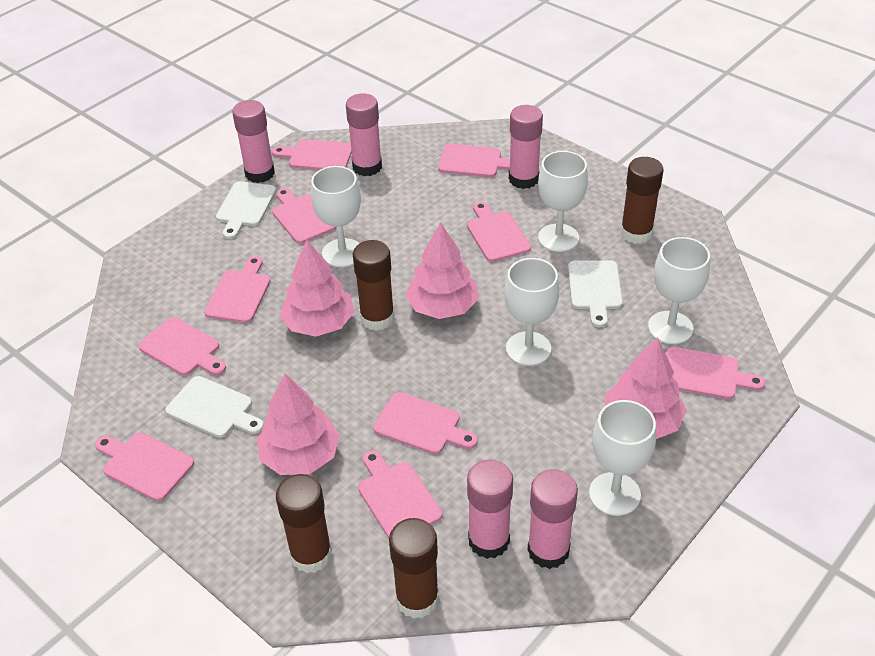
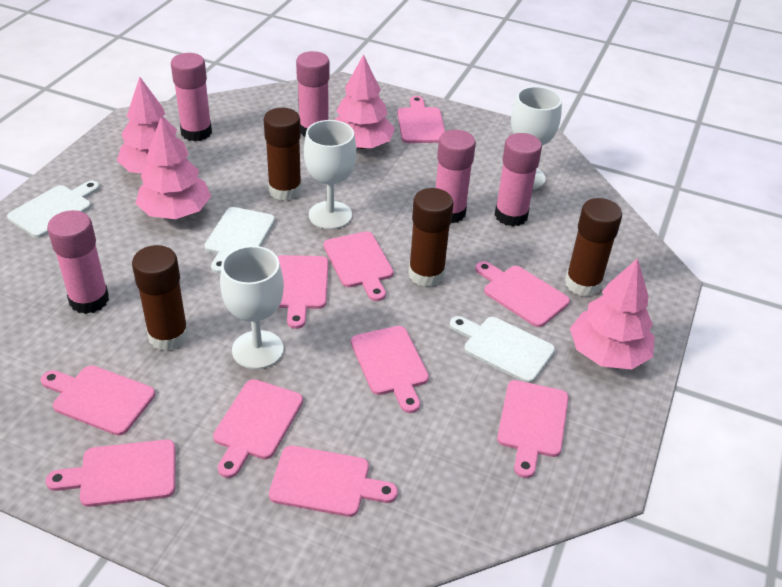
white goblet: [311,166,361,267] [504,258,559,366] [538,151,588,252] [589,400,656,516] [648,237,710,344] = 5 -> [220,246,284,369] [304,120,356,229] [511,86,562,190] = 3

